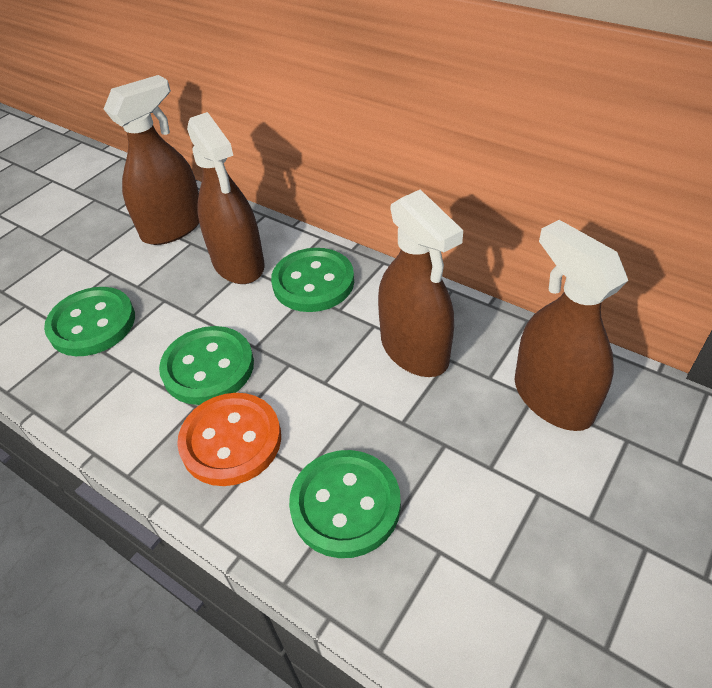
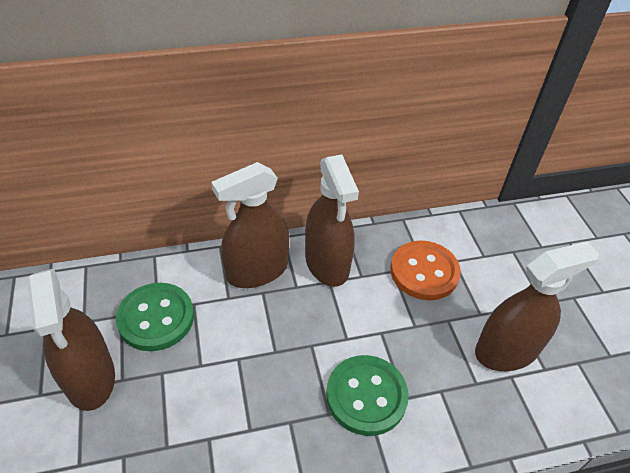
green button: [44,287,135,356] [159,326,254,405] [271,248,354,312] [289,450,401,558] = 4 -> [116,283,194,351] [326,355,409,436] = 2

